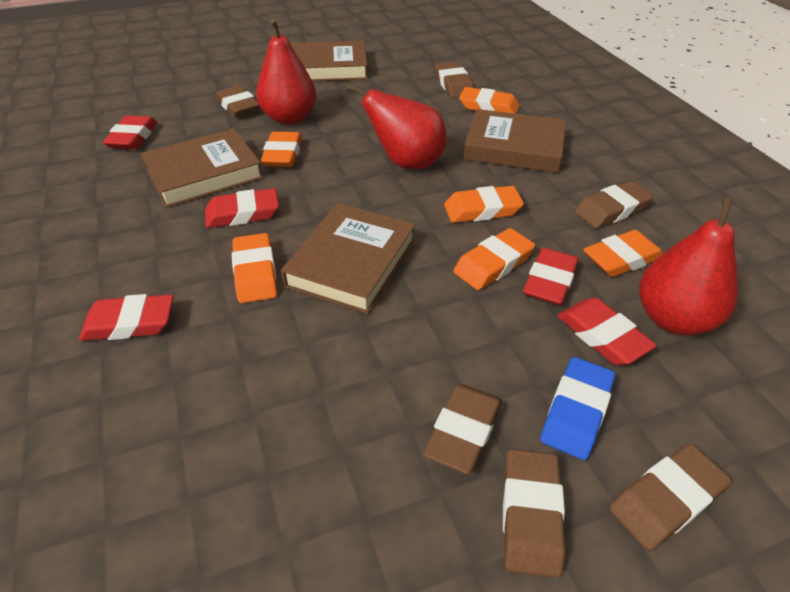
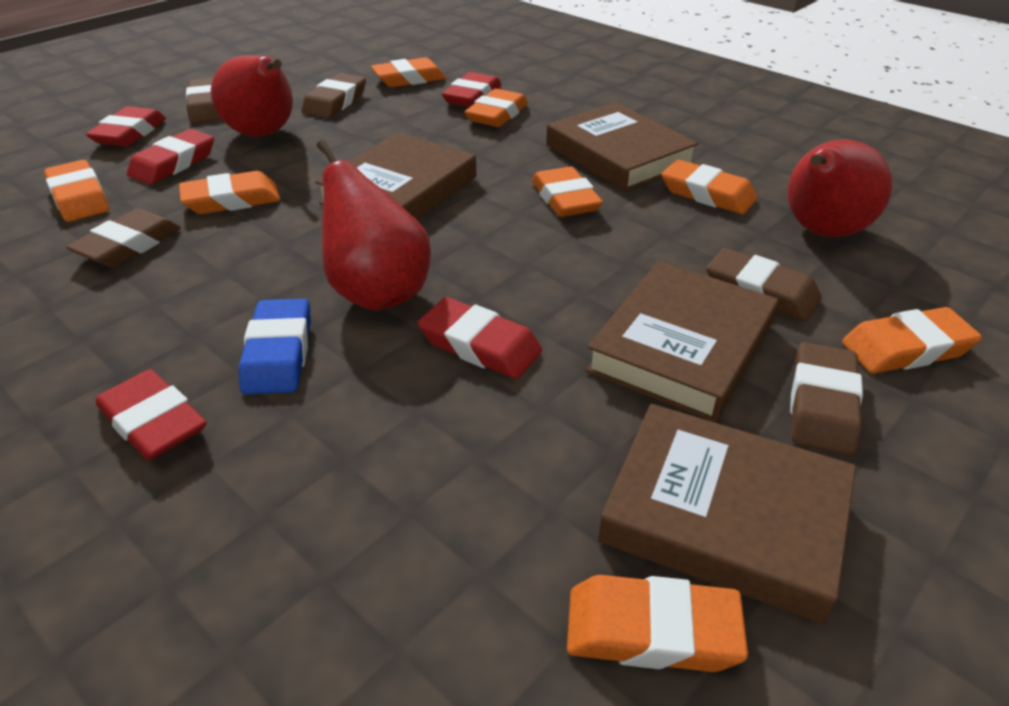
brown eraser: [216,85,260,118] [423,384,502,474] [435,62,474,98] [503,449,565,578] [575,181,654,228] [609,444,731,551] = 6 -> [66,208,181,267] [186,78,222,123] [301,73,366,118] [706,248,822,321] [790,342,863,455] = 5
orange eraser: [232,233,277,303] [261,131,302,167] [444,186,524,223] [453,228,535,290] [459,87,520,114] [583,230,663,277] = 6 -> [44,160,109,222] [179,171,280,214] [371,57,446,87] [465,89,528,127] [532,166,603,217] [567,575,748,672] [661,160,758,214] [842,307,982,374] = 8

